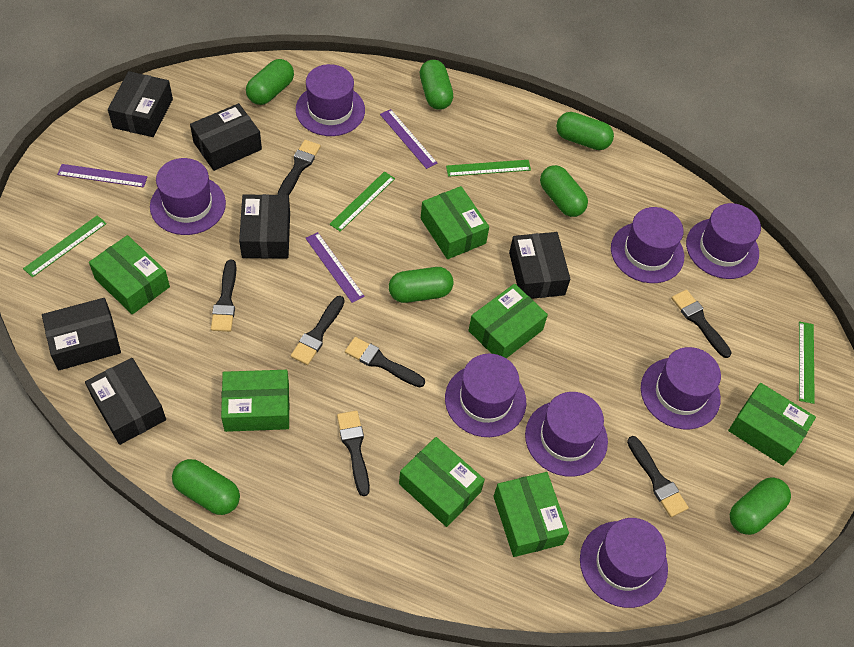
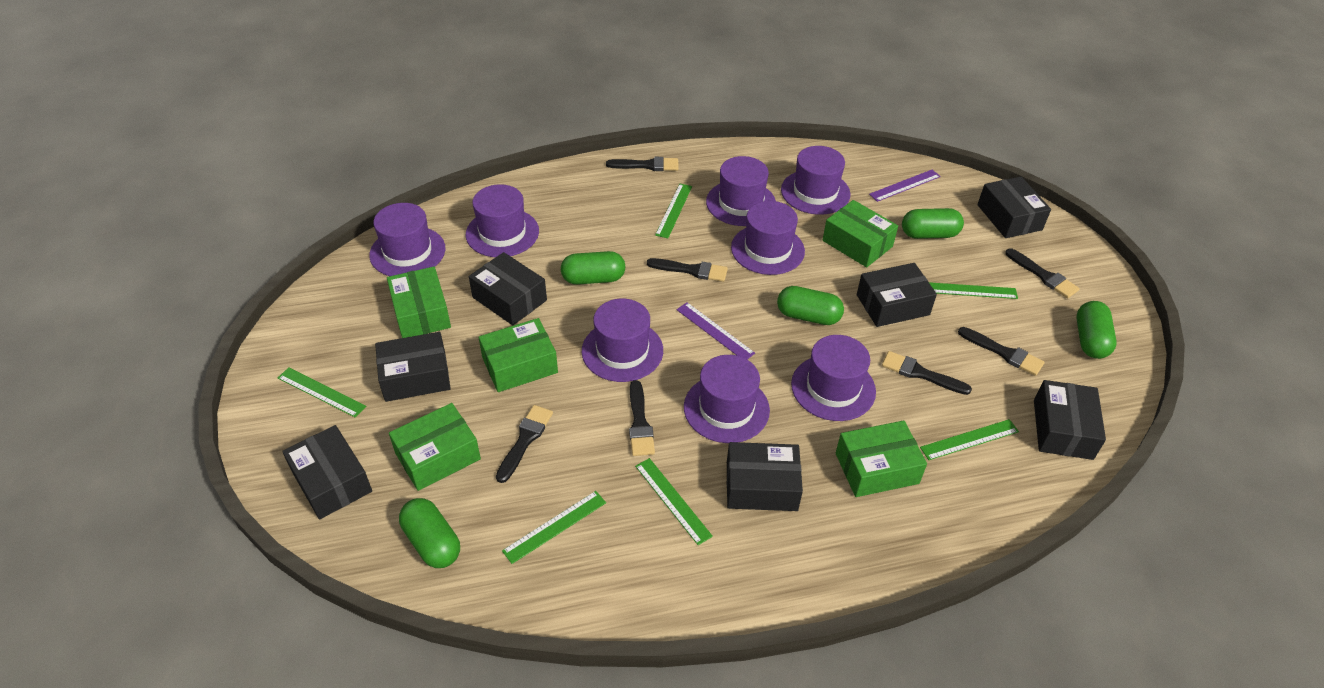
black box: [42,298,121,370] [85,358,166,445] [108,71,173,137] [190,103,262,171] [239,194,290,259] [509,232,570,299] = 6 -> [282,425,372,519] [375,332,451,402] [469,252,547,325] [727,442,803,511] [857,263,937,327] [977,177,1051,238] [1034,380,1106,460] = 7
green box: [89,235,170,315] [221,370,289,432] [399,437,485,527] [421,186,489,259] [469,284,548,358] [493,472,569,557] [728,383,816,466] = 7 -> [387,267,451,338] [389,403,481,491] [479,318,558,392] [823,200,898,267] [836,421,927,497] = 5
green capsule: [172,459,240,515] [246,59,294,105] [389,267,454,303] [420,60,453,110] [540,165,588,217] [556,112,614,150] [730,477,791,535] = 7 -> [399,498,460,568] [561,251,625,285] [777,286,844,325] [902,208,964,239] [1076,301,1117,359] = 5
green ruler: [23,215,107,277] [329,171,395,232] [446,160,531,177] [799,321,815,404] = 4 -> [278,367,366,418] [502,491,606,564] [635,458,713,545] [655,184,692,238] [920,419,1019,460] [929,282,1018,299] = 6
purple ruler: [57,164,148,187] [305,232,365,303] [380,109,437,169] = 3 -> [677,302,755,359] [869,170,941,202] = 2

